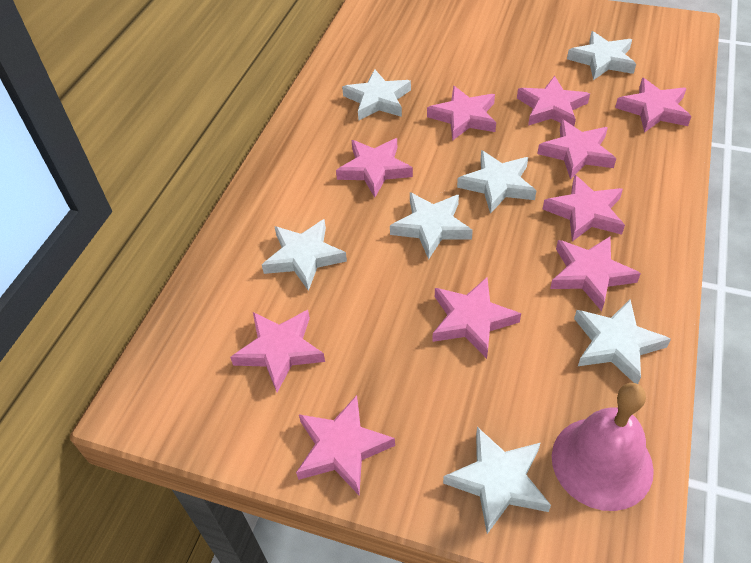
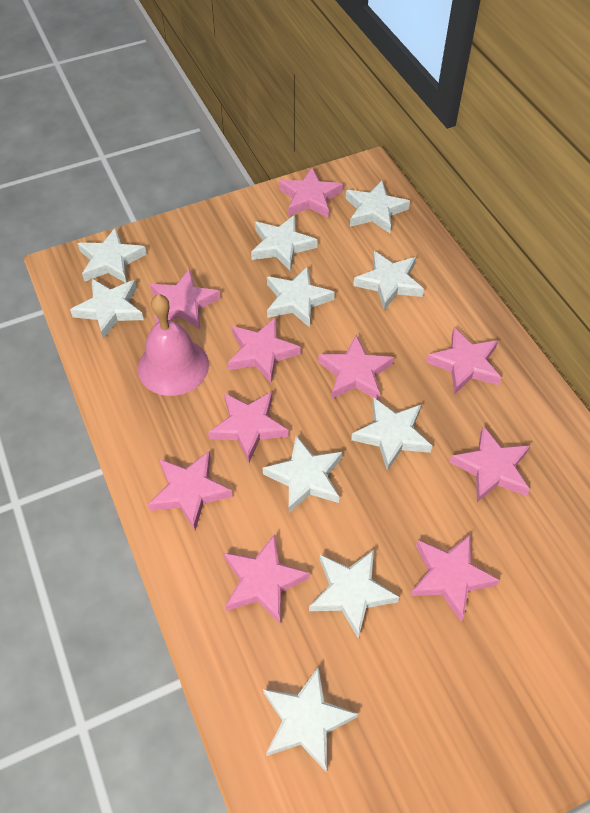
white star: [262,219,347,291] [342,69,411,120] [390,192,473,259] [443,427,551,534] [457,150,536,214] [567,31,636,80] [574,300,671,384] = 7 -> [70,279,144,339] [77,227,147,283] [251,215,317,271] [263,435,342,513] [263,667,358,772] [267,266,335,328] [309,549,399,639] [346,181,410,233] [351,397,432,471] [353,251,424,310] = 10

